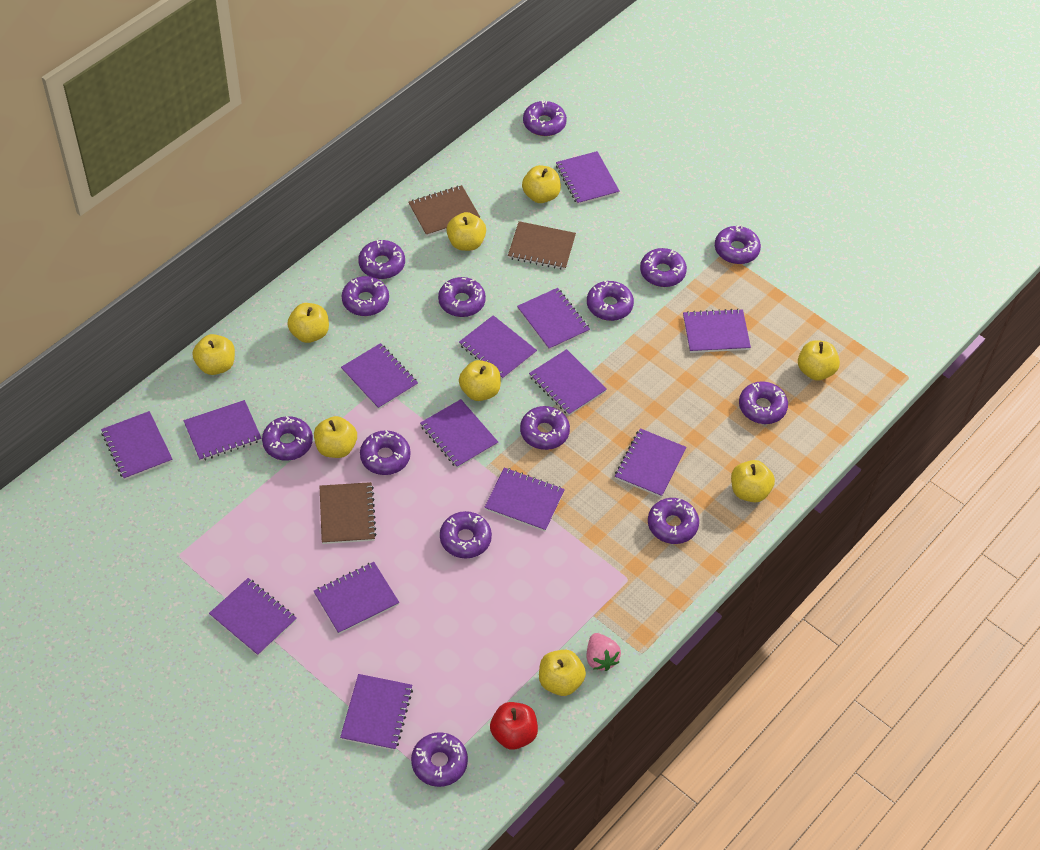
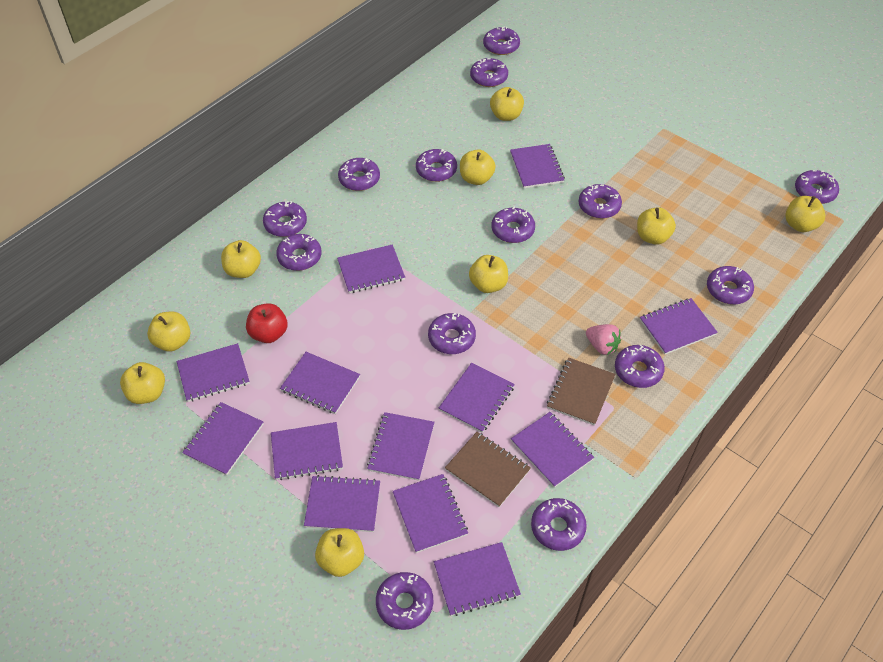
brown notebook: [320,482,377,544] [408,185,480,236] [508,221,576,270] = 3 -> [445,432,531,507] [547,357,616,426] = 2
purple notebook: [101,411,173,480] [183,400,262,461] [209,578,297,656] [314,562,399,634] [340,674,413,750] [341,343,418,410] [420,399,498,468] [459,315,537,380] [484,467,565,531] [517,288,590,350] [529,349,607,416] [556,151,620,205] [615,428,687,497] [683,309,751,353] = 14 -> [177,343,250,402] [182,402,263,475] [271,422,343,480] [280,352,360,414] [304,475,380,532] [337,245,405,293] [367,412,434,481] [392,474,468,553] [434,542,521,616] [439,363,515,433] [510,144,565,188] [511,412,594,487] [640,298,718,355] = 13

